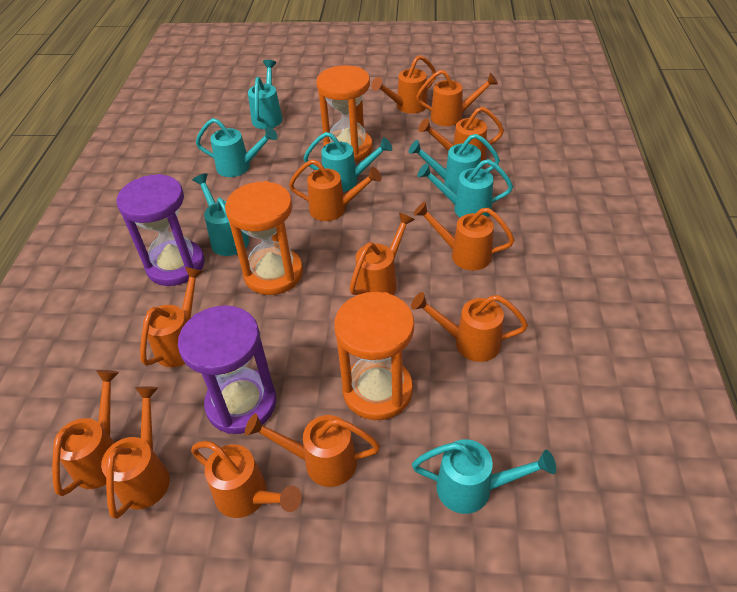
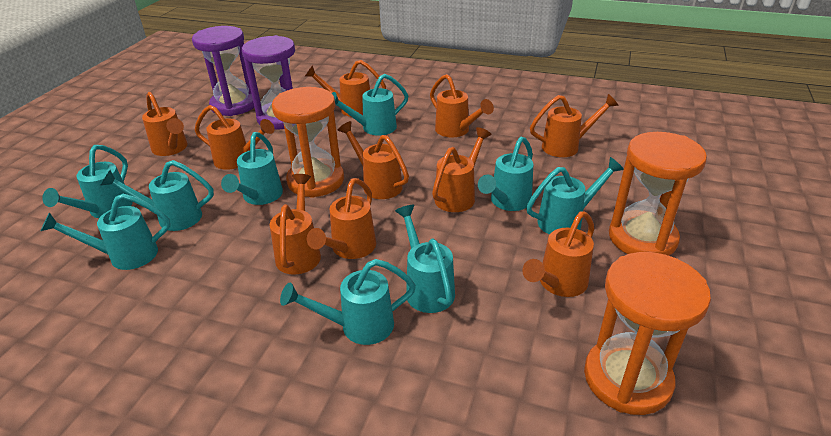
orange watering can: [52,370,119,496] [101,386,170,519] [140,267,204,367] [191,441,302,518] [245,414,380,487] [289,159,381,221] [350,212,415,295] [371,55,436,114] [411,292,528,362] [414,201,514,271] [416,70,498,126] [419,107,504,161] = 12 -> [142,92,188,156] [195,105,275,170] [270,174,321,275] [304,60,386,117] [307,178,376,259] [337,121,409,199] [430,74,494,138] [432,127,492,212] [522,211,594,297] [530,94,619,157] = 10
turquoise watering can: [192,173,249,256] [196,118,277,177] [248,60,283,129] [303,132,392,192] [409,134,500,194] [412,439,556,514] [417,159,513,218] = 7 -> [41,194,170,270] [42,145,133,218] [100,160,214,231] [221,132,283,205] [280,259,416,345] [332,74,408,136] [395,205,455,313] [478,137,533,211] [526,157,624,235] = 9

